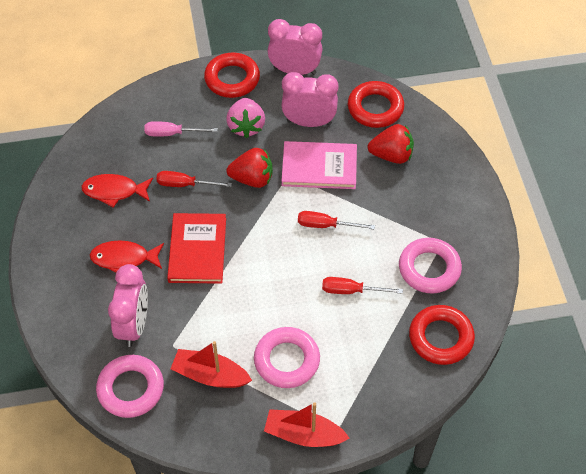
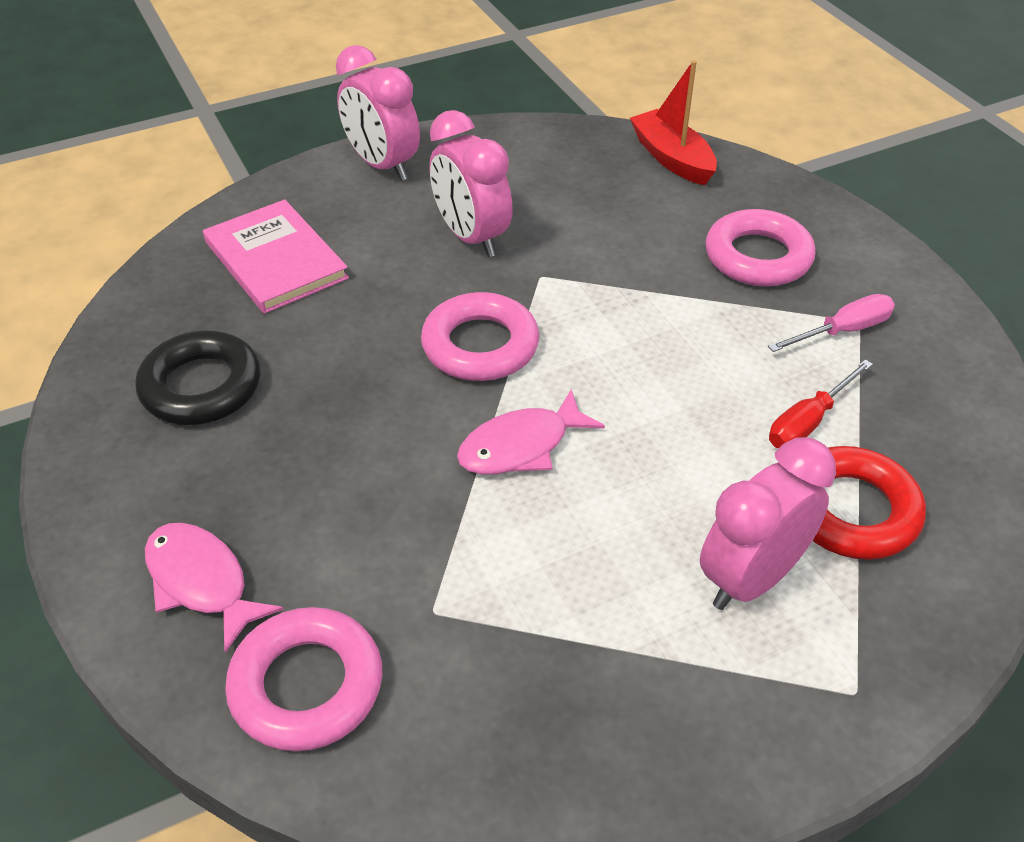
black ring: none = 0 -> [135,330,261,425] = 1
pink fish: none = 0 -> [145,523,283,653] [457,389,605,475] = 2
pink strawberry: [226,98,265,138] = 1 -> none = 0
red boat: [170,341,252,388] [264,403,349,447] = 2 -> [630,60,717,185] = 1
red book: [167,213,226,284] = 1 -> none = 0
red fish: [81,174,153,208] [90,241,164,273] = 2 -> none = 0
red ring: [204,52,260,98] [348,81,404,128] [409,305,475,365] = 3 -> [813,446,926,560] = 1
red screwdriver: [156,171,232,187] [298,211,375,229] [322,277,403,294] = 3 -> [769,359,873,448] = 1
red strawberry: [226,148,273,188] [368,124,414,164] = 2 -> none = 0

